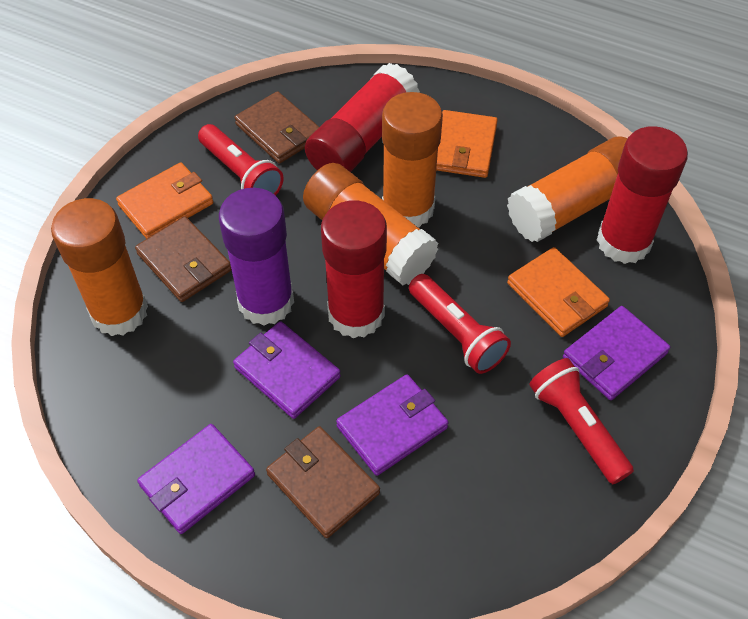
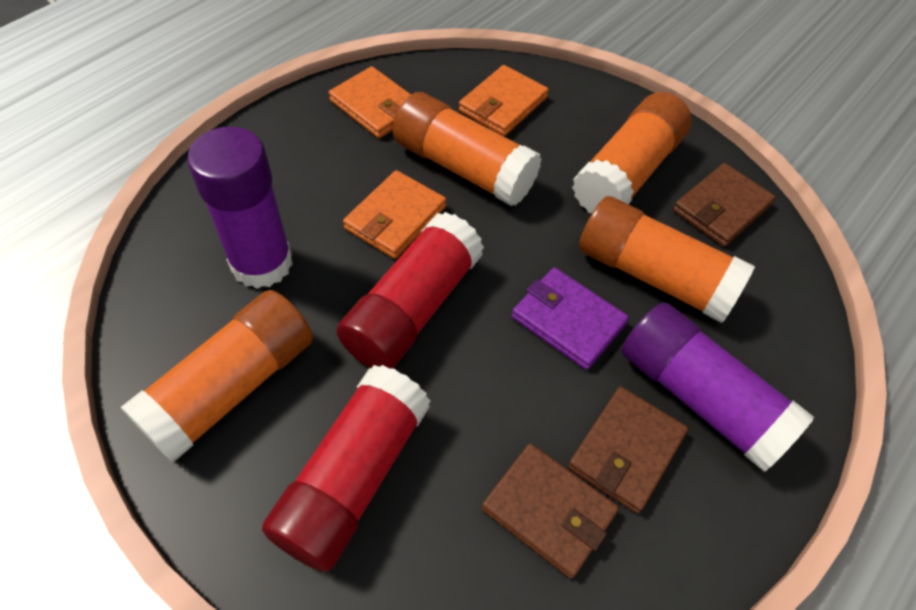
purple glue stick: [219,188,294,326] = 1 -> [187,126,293,289] [621,302,814,472] = 2
purple wallet: [137,424,255,534] [233,321,341,419] [336,374,449,476] [563,306,670,400] = 4 -> [512,267,629,370] = 1
red flashlight: [198,124,284,196] [409,274,511,374] [529,358,634,484] = 3 -> none = 0
red glue stick: [305,63,420,172] [321,200,387,338] [597,126,688,264] = 3 -> [262,365,430,572] [336,212,484,369] = 2

